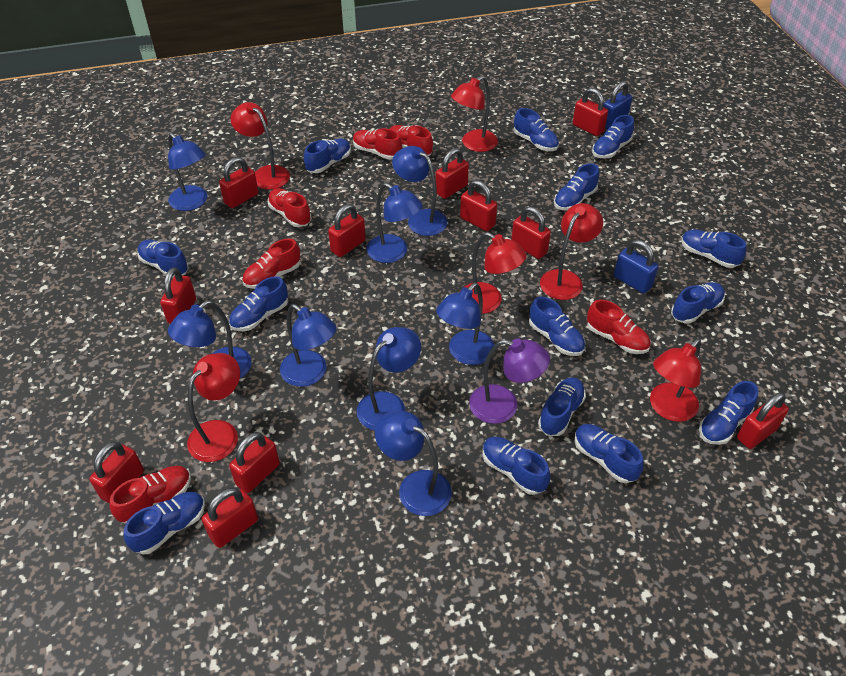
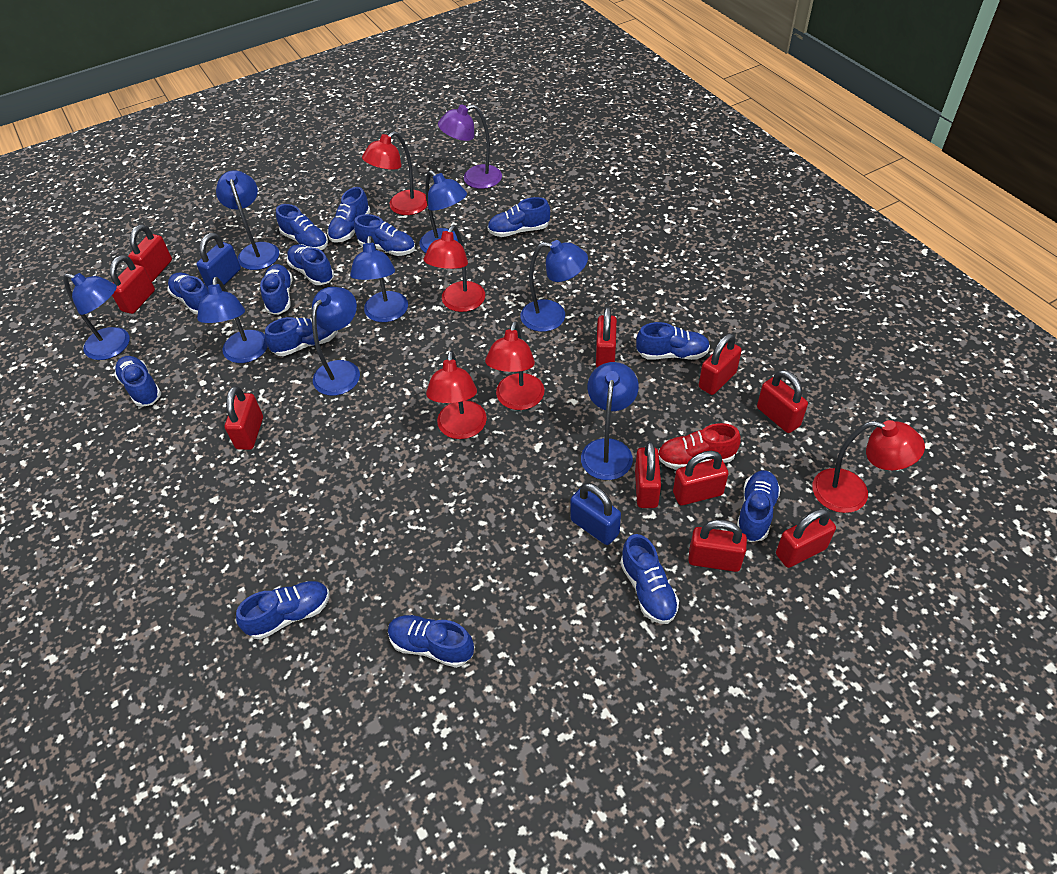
red lamp: [187,353,240,462] [230,102,290,190] [451,76,498,152] [459,232,526,314] [540,203,603,300] [650,339,701,422] = 6 -> [362,131,427,215] [423,225,485,312] [426,351,487,439] [485,321,545,410] [812,420,925,513] = 5
red padlock: [89,441,144,504] [160,267,196,324] [202,488,258,548] [219,157,259,208] [229,432,280,493] [328,204,366,257] [436,148,469,199] [460,180,497,231] [511,206,551,259] [573,88,608,136] [737,393,789,449] = 11 -> [110,255,155,314] [128,224,172,282] [225,386,263,450] [596,307,617,367] [635,441,661,508] [673,451,729,505] [688,520,747,572] [699,333,742,395] [757,370,808,433] [776,508,836,568] = 10
red shoe: [109,466,191,524] [242,238,300,289] [268,188,311,227] [353,128,402,160] [390,125,433,156] [587,300,651,354] = 6 -> [658,423,741,470] = 1

